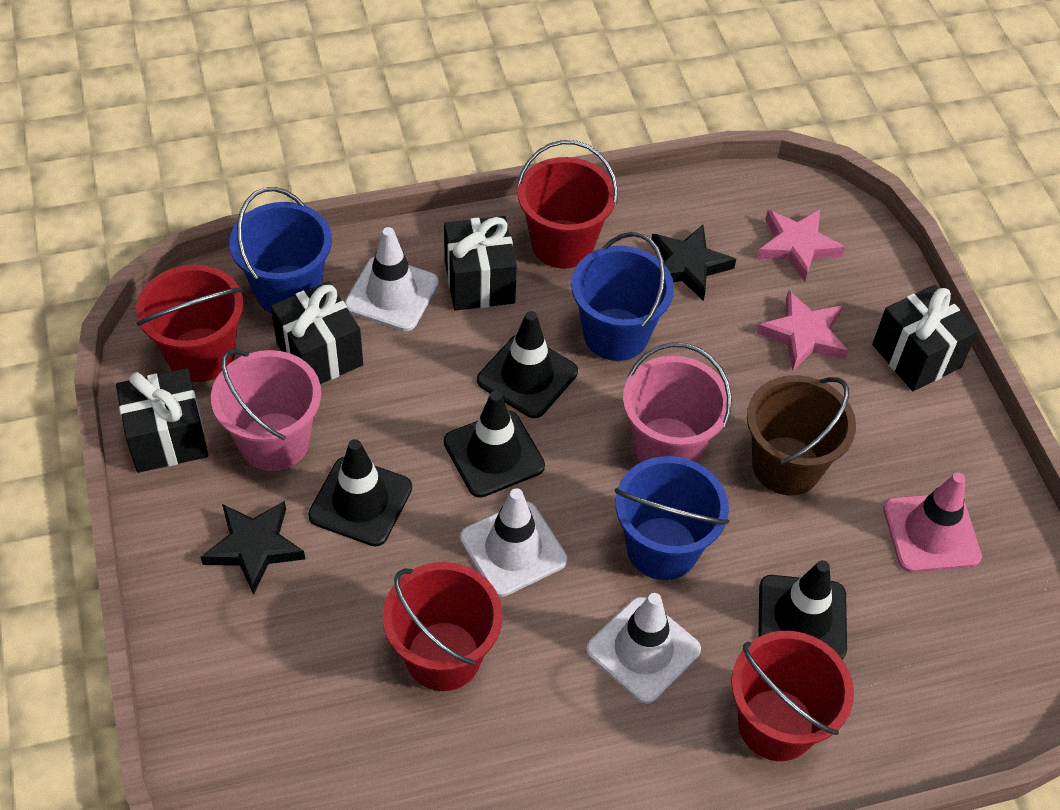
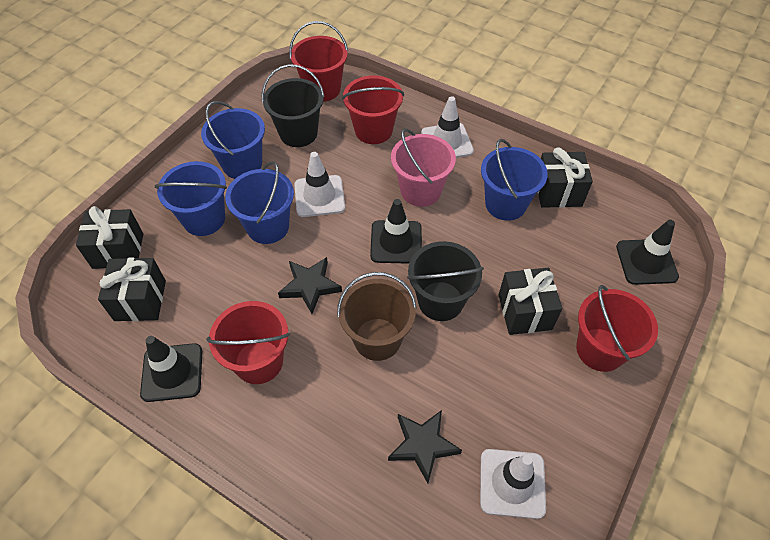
black bucket: none = 0 -> [262,64,325,147] [407,241,484,321] = 2
black traffic cone: [308,439,412,547] [444,391,545,498] [477,311,578,418] [758,560,847,659] = 4 -> [140,336,202,402] [370,199,422,264] [616,220,679,285] = 3
blue bucket: [229,187,332,313] [571,232,674,361] [615,456,729,580] = 3 -> [155,161,227,236] [201,101,265,179] [225,161,294,244] [481,139,548,221] = 4
pink bucket: [211,349,321,471] [623,342,732,463] = 2 -> [391,128,456,207] = 1
pink star: [757,209,845,282] [757,290,848,371] = 2 -> none = 0
pink traffic cone: [883,472,982,572] = 1 -> none = 0

